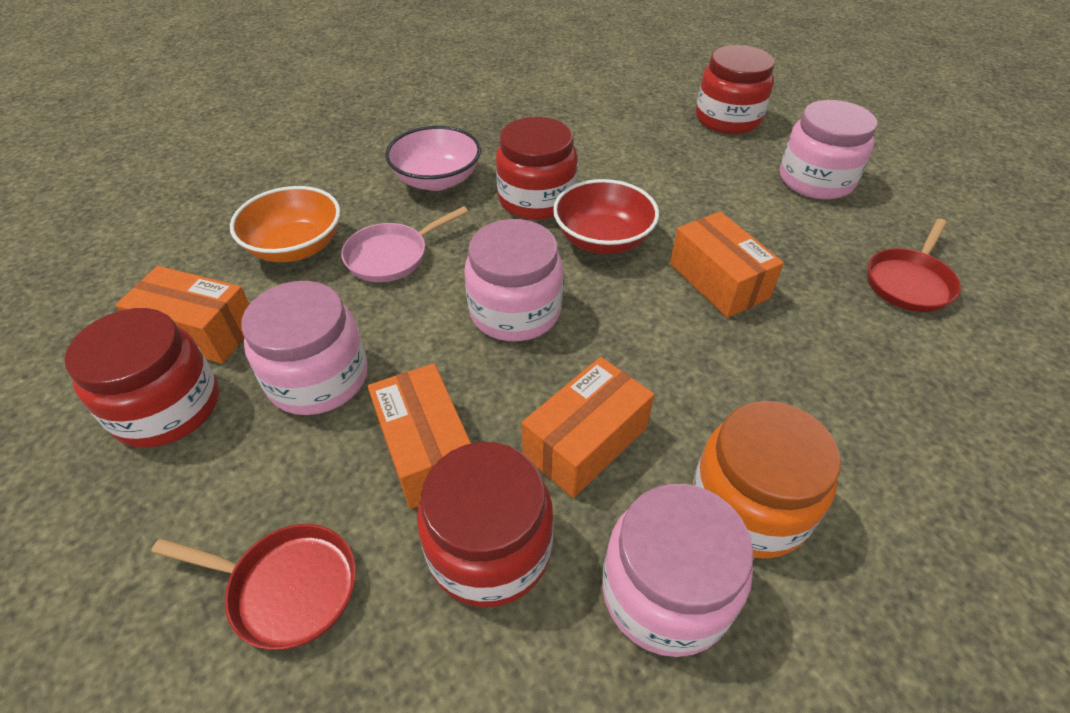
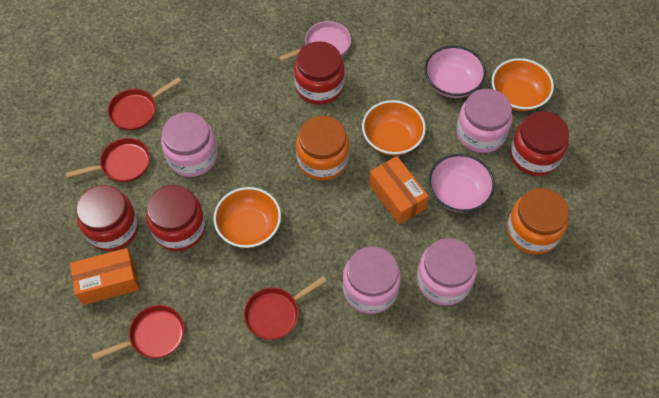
orange bowl: [230,186,340,262] = 1 -> [213,187,281,248] [362,100,426,156] [492,58,554,111] = 3
orange box: [115,266,249,364] [368,363,471,509] [522,357,654,498] [670,211,784,318] = 4 -> [70,248,140,305] [369,156,429,225] = 2
orange jar: [692,401,841,559] = 1 -> [296,116,349,181] [507,188,569,254] = 2
pink bowl: [385,126,481,191] = 1 -> [425,46,486,98] [429,154,495,213] = 2
red bowl: [553,179,659,254] = 1 -> none = 0
red pan: [151,524,356,650] [867,218,961,312] = 2 -> [65,138,150,182] [92,305,185,360] [108,77,181,131] [244,276,327,340] = 4

